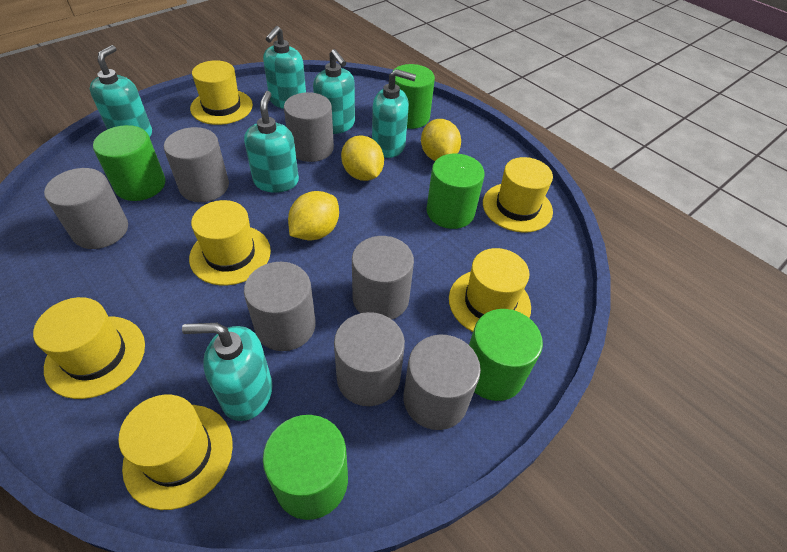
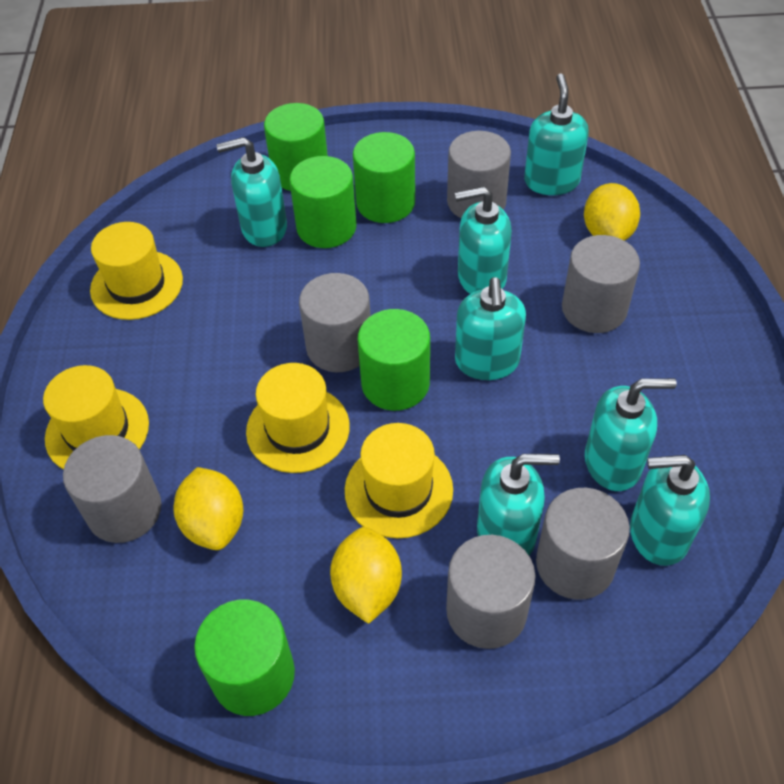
grey cylinder: [44,168,128,249] [164,127,229,202] [244,262,316,351] [284,92,334,162] [334,312,405,406] [352,236,414,319] [404,335,481,430] = 7 -> [63,435,162,543] [299,273,371,372] [446,535,535,649] [447,131,511,218] [536,488,630,600] [562,235,640,333] = 6
turquoise soap dispenser: [90,45,152,137] [182,323,272,421] [244,91,299,193] [263,26,306,109] [313,49,355,134] [372,69,416,158] = 6 -> [216,137,287,247] [455,186,512,294] [455,277,526,380] [477,454,560,556] [524,73,589,195] [585,378,677,491] [630,455,710,566] = 7
yellow hat: [33,297,145,399] [118,395,233,510] [189,200,271,285] [190,60,253,125] [449,248,531,332] [483,157,553,232] = 6 -> [43,365,149,469] [90,222,183,320] [246,363,350,473] [345,423,453,539] = 4

